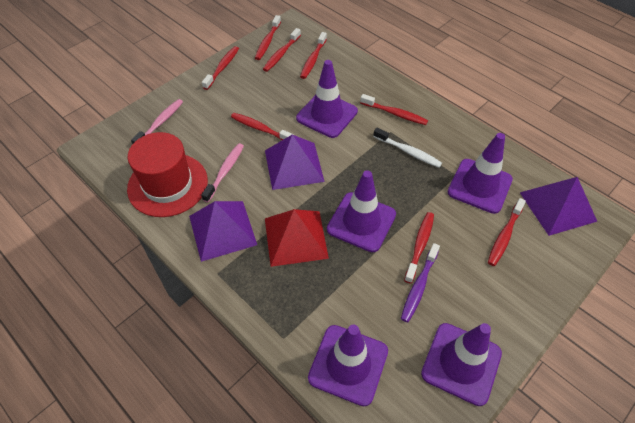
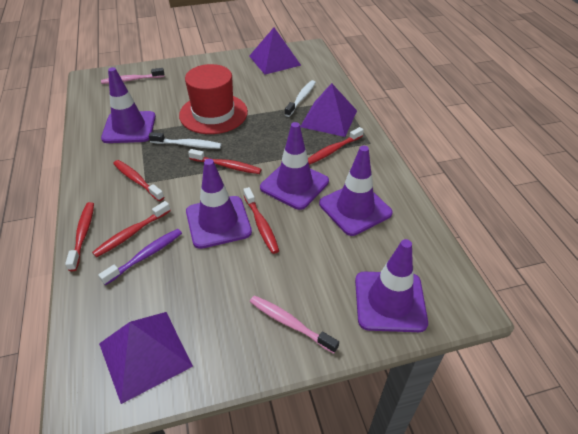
red pyramid: [265,209,329,267] = 1 -> none = 0
red toothbrush: [202,46,239,90] [231,113,294,140] [255,15,281,60] [263,28,301,72] [300,32,327,79] [360,94,428,125] [404,212,434,284] [488,198,526,266] = 8 -> [65,202,94,271] [92,201,171,257] [113,160,164,201] [188,149,262,174] [243,187,279,254] [308,127,364,165] = 6
white toothbrush: [373,128,442,168] = 1 -> [149,132,222,149] [285,80,316,117] = 2

